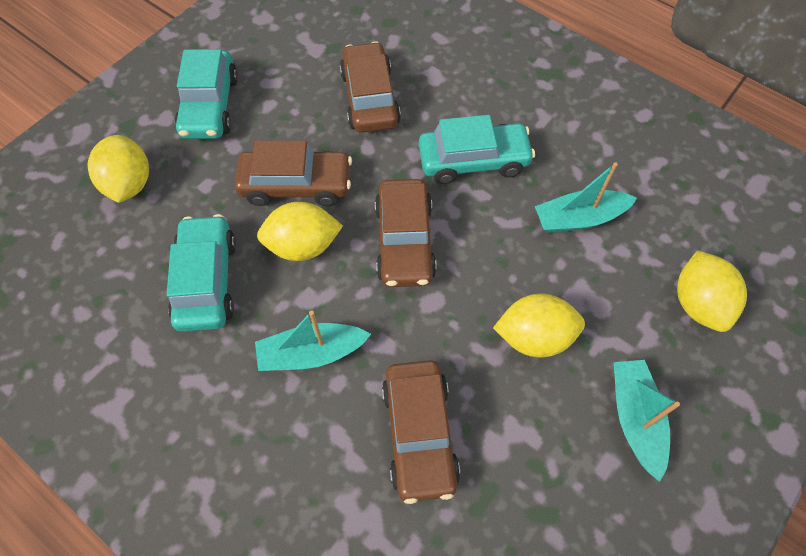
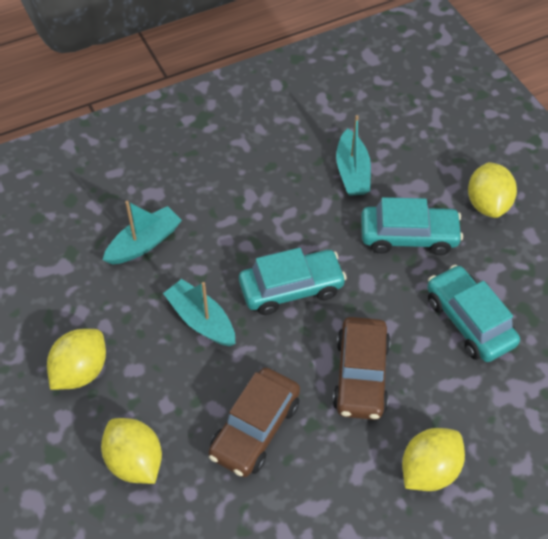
brown car: [235,140,352,206] [340,42,401,133] [375,179,437,287] [382,360,460,504] = 4 -> [208,368,300,477] [333,317,391,420] = 2

